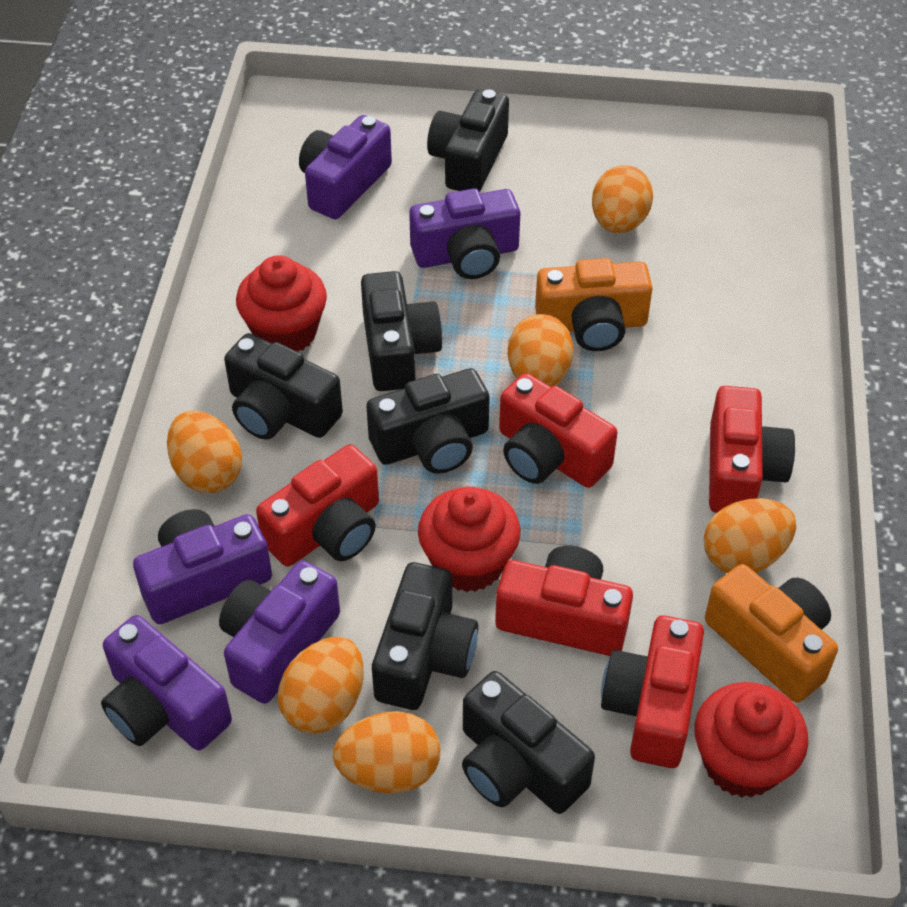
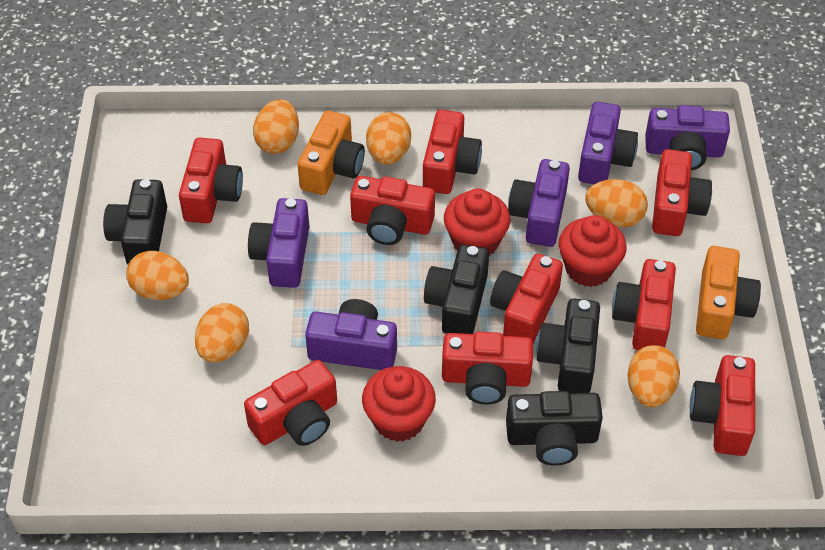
black camera: [224,333,343,440] [361,271,443,391] [366,368,490,474] [372,562,478,710] [427,89,509,192] [462,671,595,814] = 6 -> [103,179,167,265] [424,244,489,334] [506,391,603,466] [536,298,600,393] = 4
red camera: [256,445,379,567] [495,546,633,656] [499,373,617,488] [601,615,704,768] [709,386,795,513] = 5 -> [179,138,243,223] [244,360,337,446] [350,176,435,245] [423,110,482,194] [442,332,533,405] [490,253,563,343] [612,259,676,350] [652,149,712,236] [689,355,755,456] = 9

